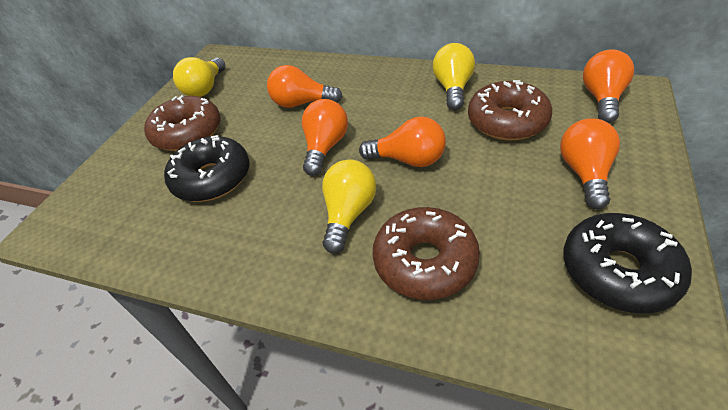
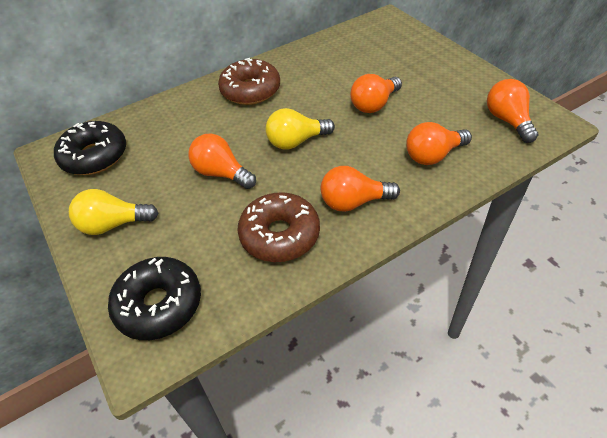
brown donut: [144,95,221,151] [373,207,480,300] [468,80,552,141] = 3 -> [218,58,280,105] [237,192,320,262] = 2
yellow light bulb: [173,57,225,97] [322,159,376,253] [433,43,475,110] = 3 -> [69,189,158,235] [266,108,335,150] = 2

